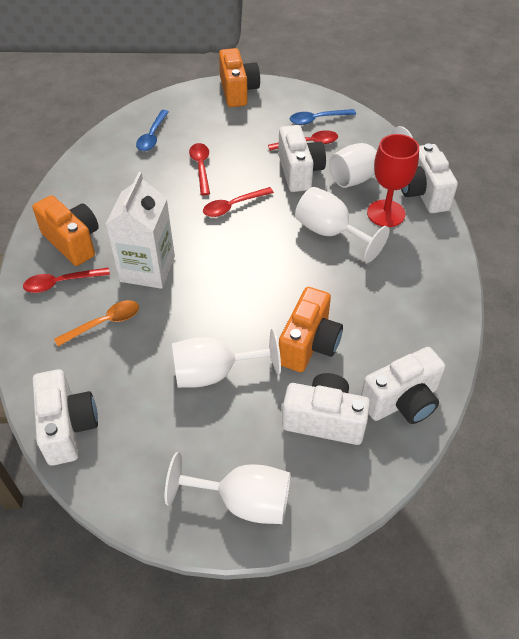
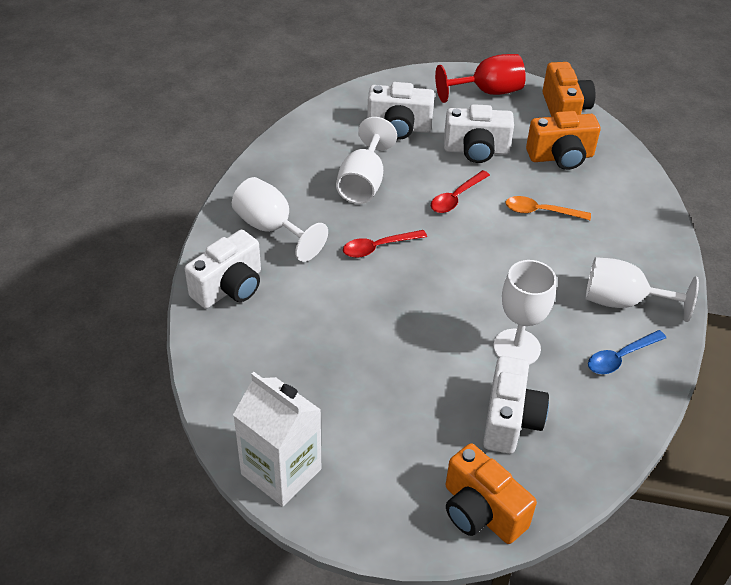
blue spoon: [136,110,169,151] [290,109,356,125] = 2 -> [588,330,666,374] = 1
red spoon: [23,268,110,293] [189,143,210,195] [203,187,274,217] [268,130,338,151] = 4 -> [343,230,427,258] [431,170,490,213] = 2
white camera: [33,369,98,466] [278,125,326,192] [282,373,370,445] [361,347,445,424] [401,143,458,213] = 5 -> [185,230,261,308] [367,82,435,140] [444,104,514,163] [483,356,549,454] = 4

